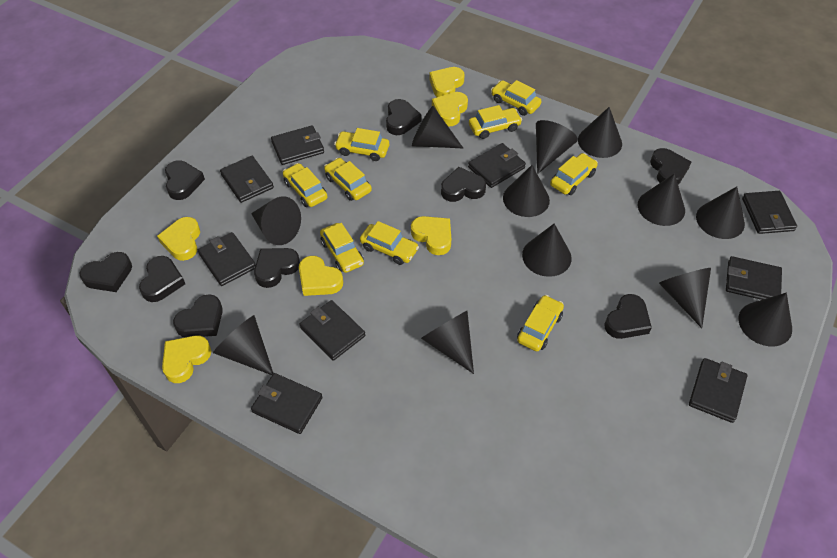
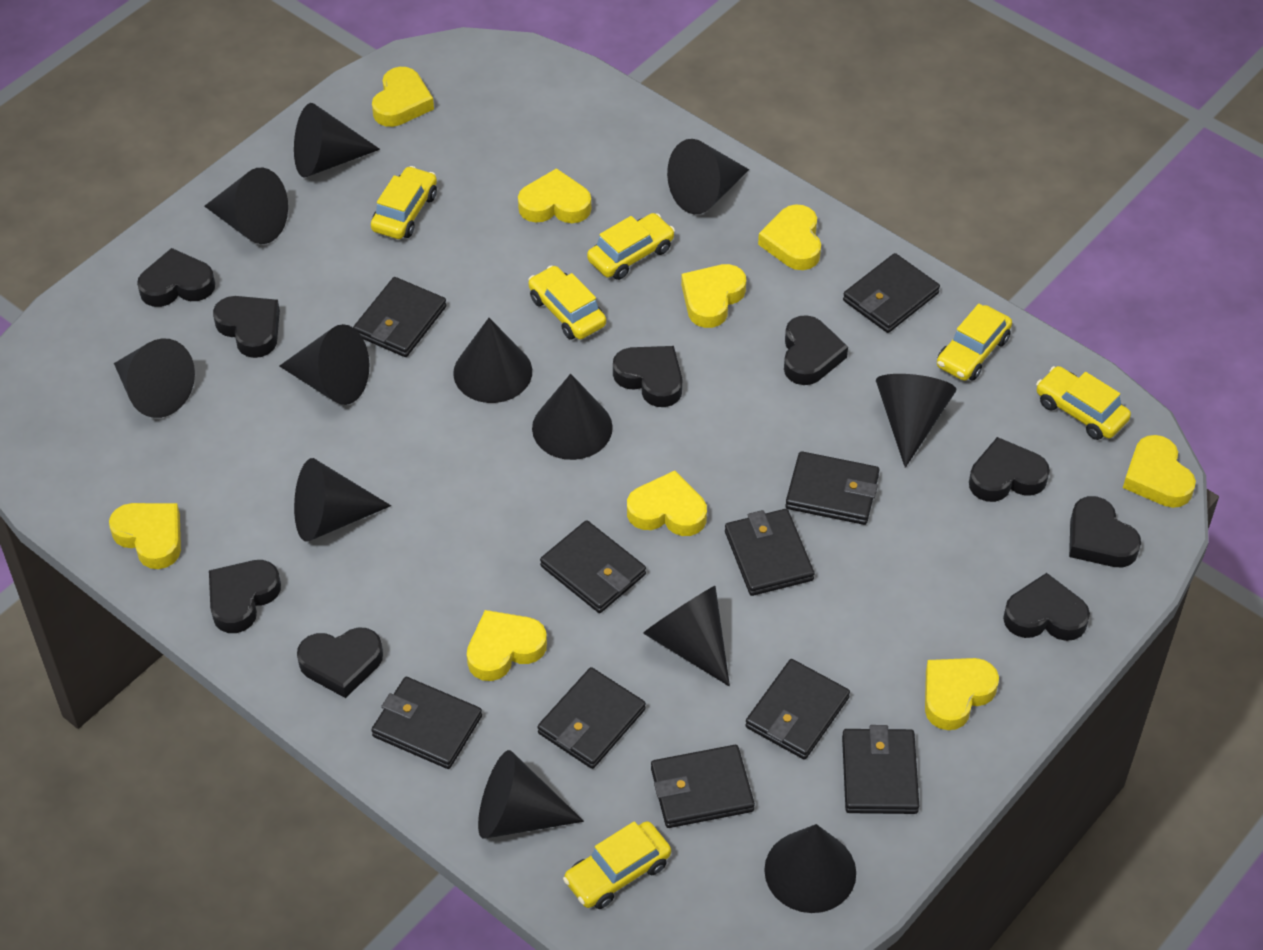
black wallet: [198,232,256,286] [220,156,274,203] [251,373,322,434] [271,125,324,165] [299,300,365,361] [468,143,526,188] [689,358,747,423] [726,256,782,300] [742,191,797,234] = 9 -> [353,277,447,357] [371,677,482,769] [537,667,646,769] [540,520,646,613] [651,745,755,828] [725,509,815,596] [745,659,850,759] [785,451,879,525] [842,725,919,814] [843,253,940,333] = 10
yellow car: [283,163,327,207] [320,223,364,273] [324,158,372,201] [334,128,389,161] [360,221,419,265] [469,105,522,139] [491,80,542,116] [517,295,564,351] [550,153,598,195] = 9 -> [371,166,437,239] [528,265,606,340] [563,821,671,909] [587,213,675,280] [937,304,1012,381] [1036,366,1131,440] = 6
yellow heart: [157,217,200,261] [162,336,211,383] [299,256,343,296] [411,216,451,255] [429,67,465,97] [432,92,468,126] = 6 -> [109,503,181,569] [372,67,434,127] [467,610,547,681] [518,168,591,223] [627,471,707,536] [681,264,746,328] [758,204,821,270] [925,658,999,730] [1123,435,1196,508] = 9

